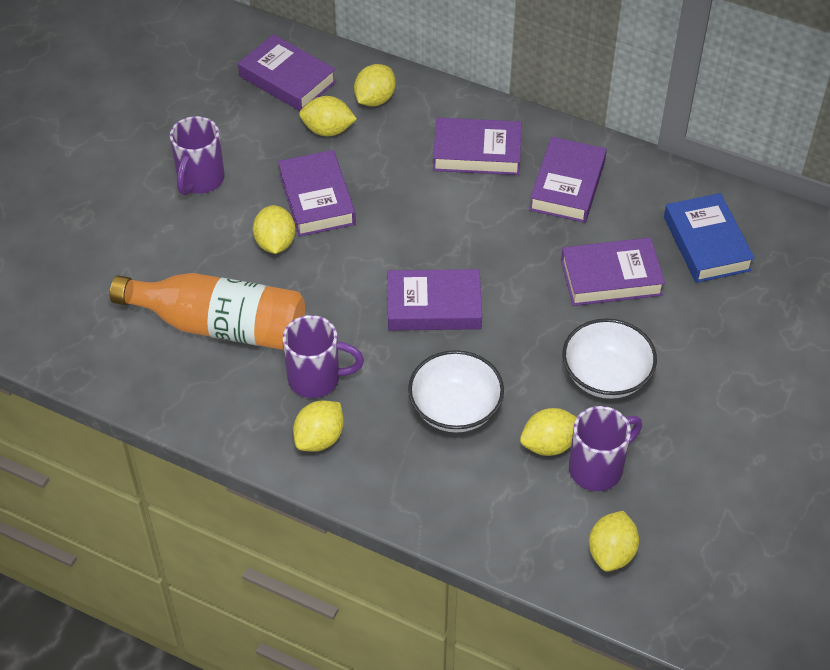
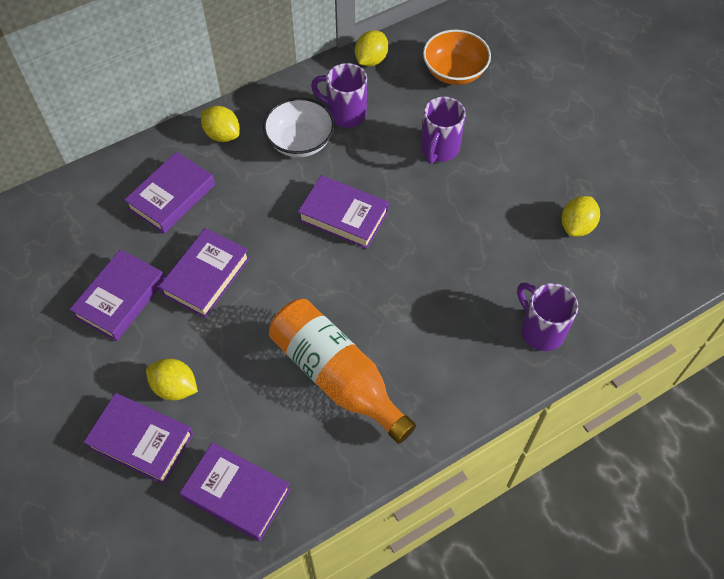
blue book: [664,193,755,283] = 1 -> none = 0
orange bowl: none = 0 -> [423,30,491,85] = 1
white bowl: [408,350,504,433] [562,319,657,399] = 2 -> [263,98,335,158] = 1
yellow lemon: [253,205,296,254] [293,401,344,452] [299,96,357,136] [354,64,396,107] [520,408,577,456] [589,511,639,572] = 6 -> [146,358,198,401] [201,106,240,142] [355,30,389,66] [562,196,600,237] = 4

